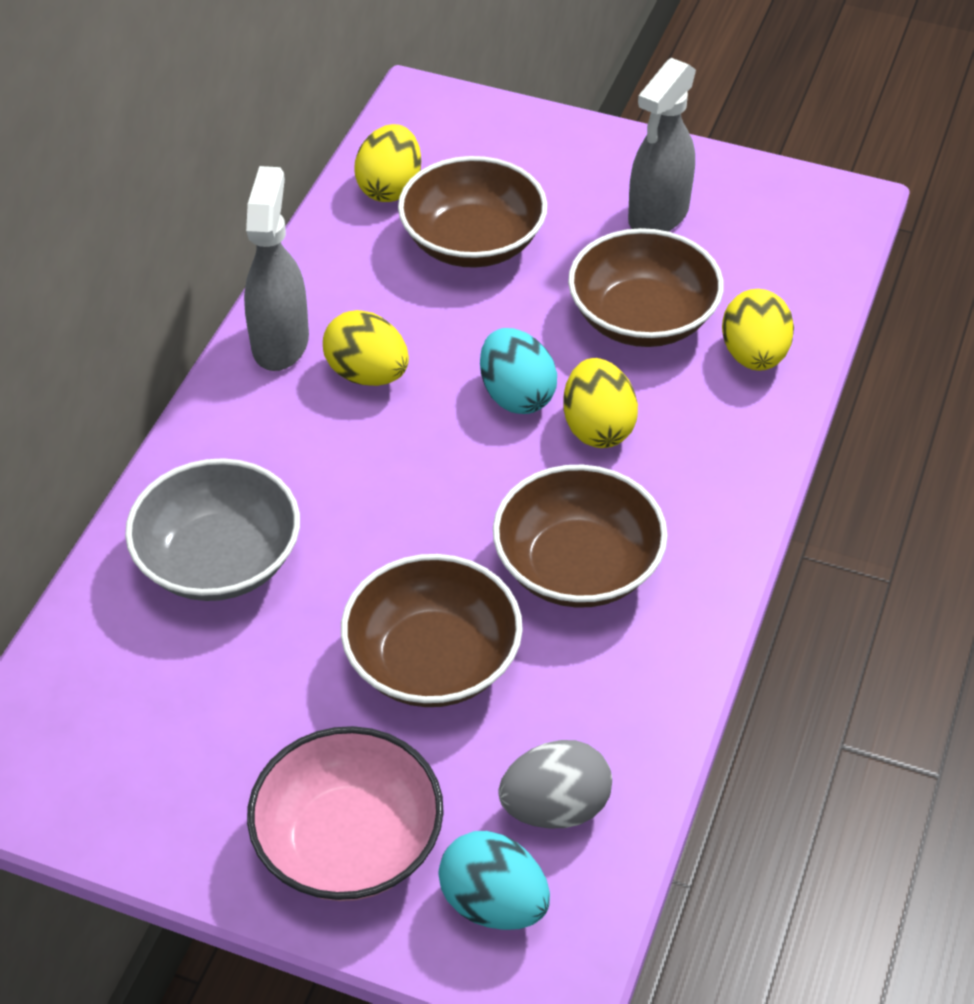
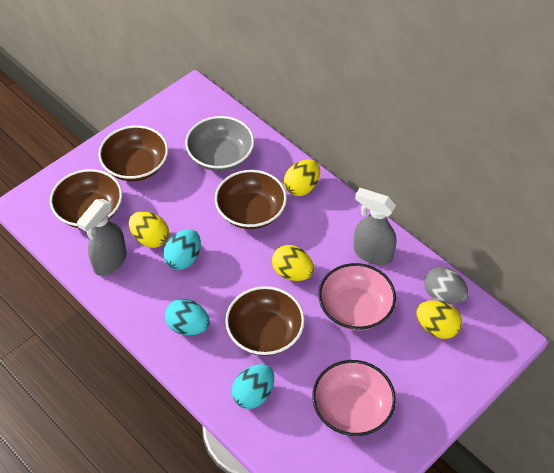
pink bowl: [247,726,444,901] = 1 -> [312,360,396,436] [318,263,396,331] = 2
turquoise egg: [438,831,550,930] [480,328,557,414] = 2 -> [163,229,201,270] [165,299,210,335] [232,364,274,409] = 3

